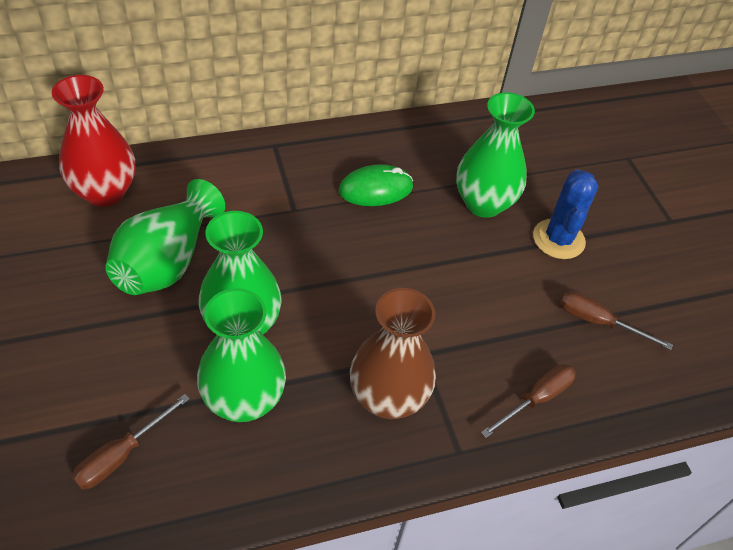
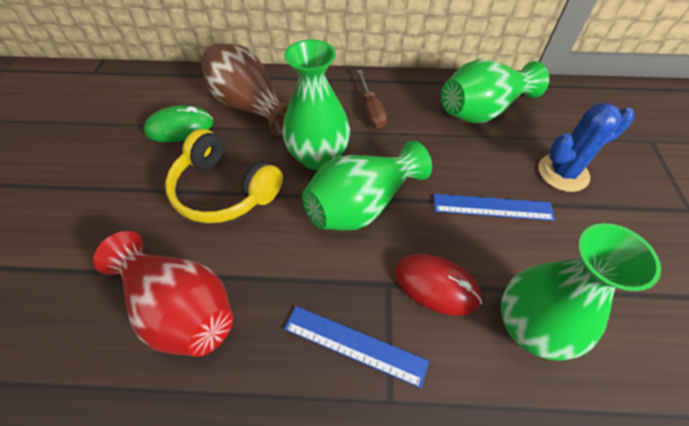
blue ruler: none = 0 -> [284,306,429,388] [434,194,555,221] = 2
brown screwdriver: [72,394,190,489] [481,364,576,438] [561,291,673,350] = 3 -> [357,69,387,129] = 1
red mouse: none = 0 -> [394,254,482,316] = 1
yellow headphones: none = 0 -> [165,129,283,223] = 1

